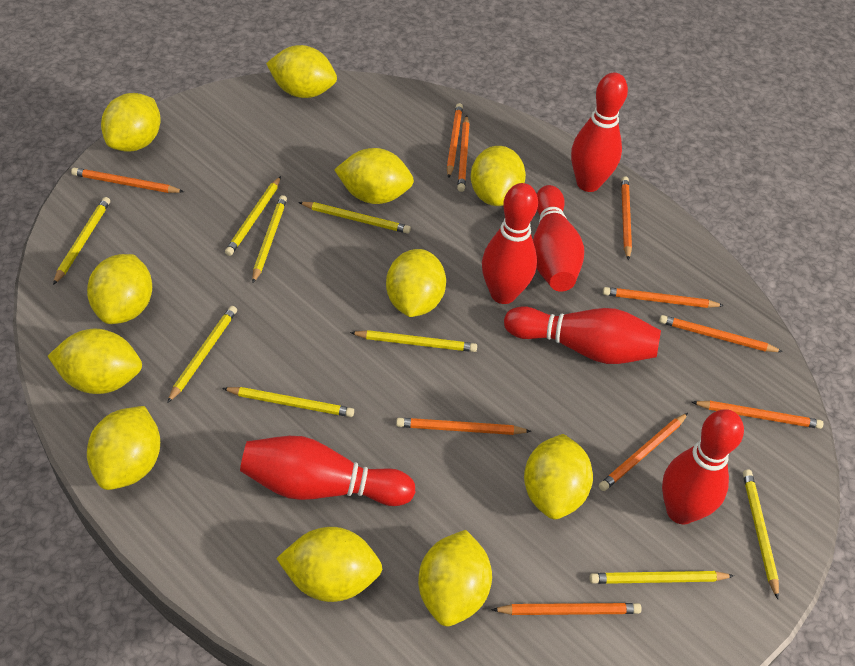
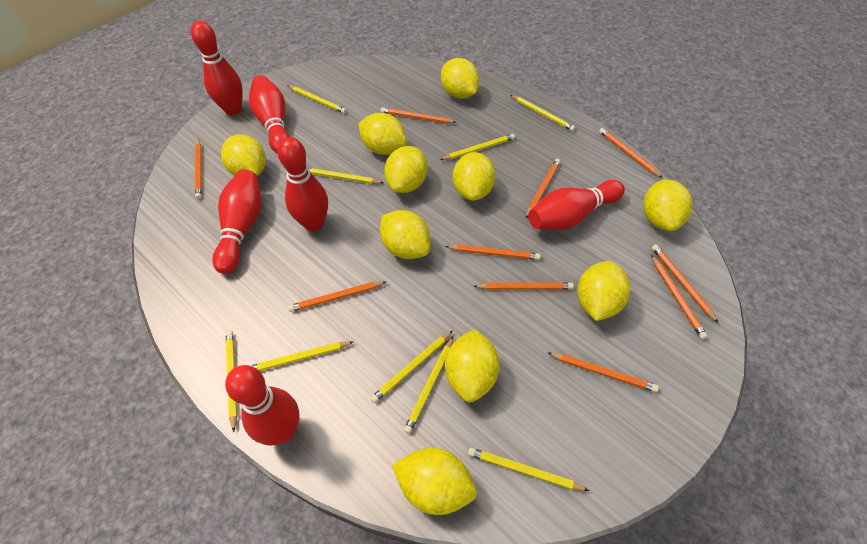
yellow lemon: [48,329,142,394] [87,254,152,324] [87,406,160,490] [101,93,161,151] [266,45,337,98] [276,527,382,602] [334,148,414,204] [386,249,446,317] [418,530,492,626] [470,146,526,206] [524,434,593,519] = 11 -> [221,134,266,176] [358,113,407,155] [380,210,430,259] [384,146,428,193] [392,448,477,515] [441,58,480,99] [445,329,500,402] [453,152,496,201] [578,261,630,321] [643,180,693,231] = 10

